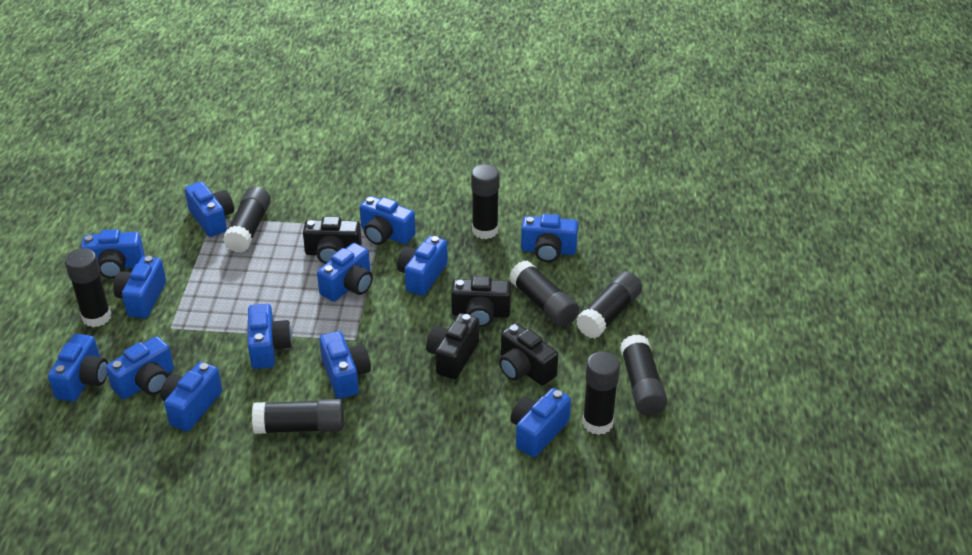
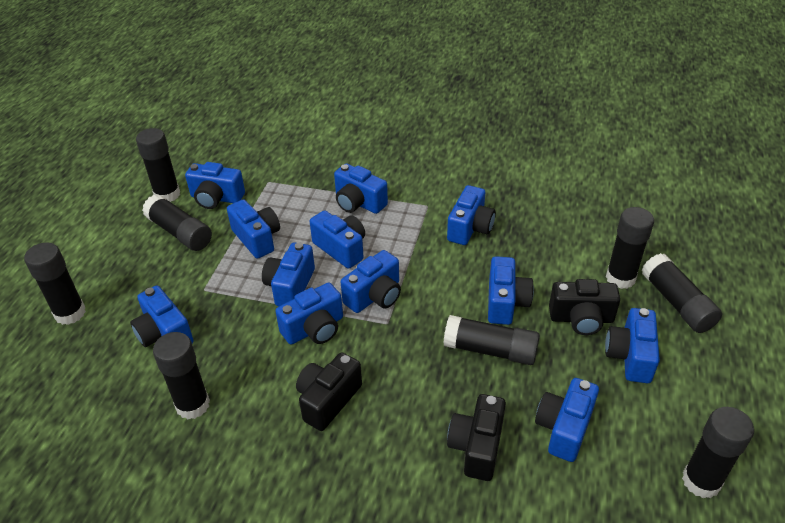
black camera: [303,216,362,264] [426,313,479,379] [451,276,511,327] [499,323,558,386] = 4 -> [296,352,362,431] [447,394,506,481] [549,279,620,335] = 3
blue camera: [48,334,108,402] [81,229,145,279] [106,336,174,399] [113,256,166,318] [161,362,222,431] [185,181,234,237] [248,304,292,369] [317,243,373,302] [319,331,371,399] [360,196,416,245] [397,236,448,296] [511,388,571,457] [521,214,578,262] = 13 -> [130,285,194,347] [185,162,245,209] [227,199,280,259] [262,242,315,306] [275,283,343,345] [310,210,365,269] [334,164,388,214] [341,250,401,313] [447,185,496,245] [488,256,534,325] [535,378,599,462] [605,308,660,383] = 12

